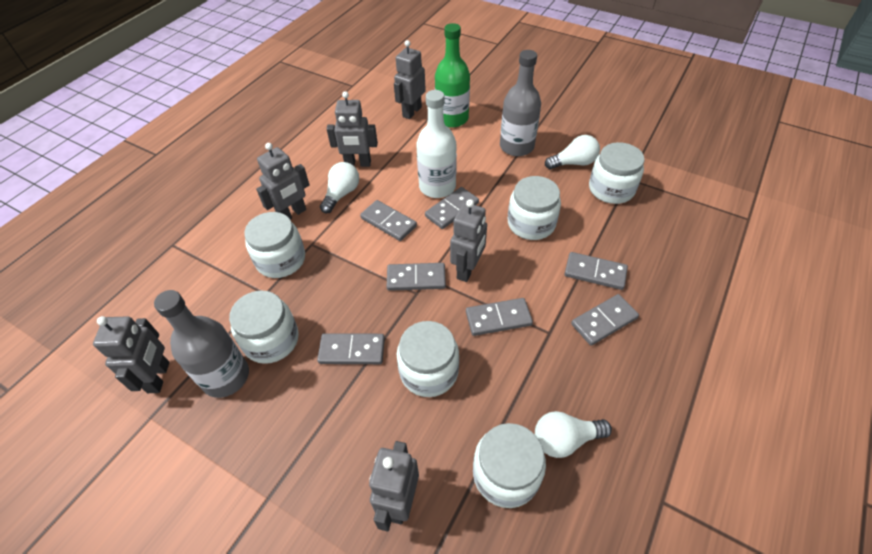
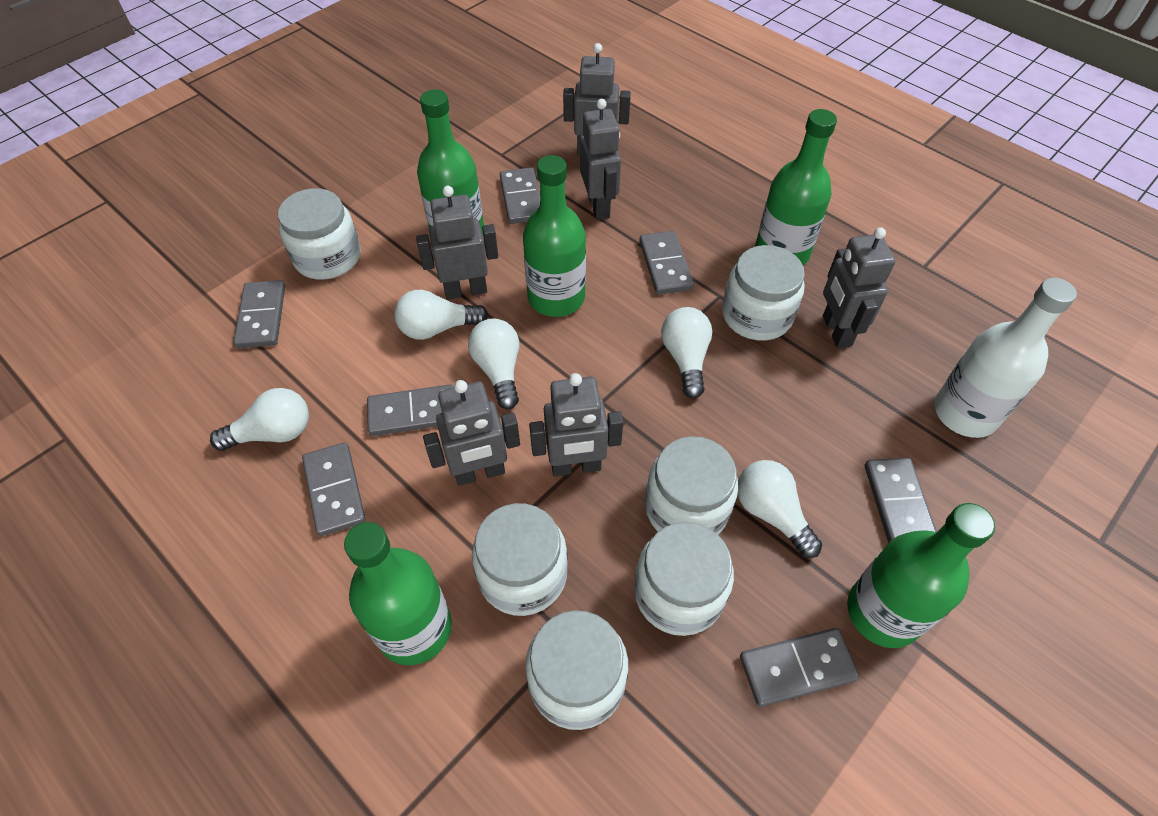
green bottle: [435,23,470,127] = 1 -> [344,522,452,665] [417,90,484,236] [523,155,586,317] [755,109,837,265] [847,503,995,648] = 5
grey bottle: [154,290,249,398] [500,50,541,156] = 2 -> none = 0
white light bulb: [320,162,359,213] [535,411,612,458] [545,135,600,169] = 3 -> [210,388,309,451] [394,290,488,340] [468,319,519,409] [661,307,712,398] [737,460,822,558] = 5

